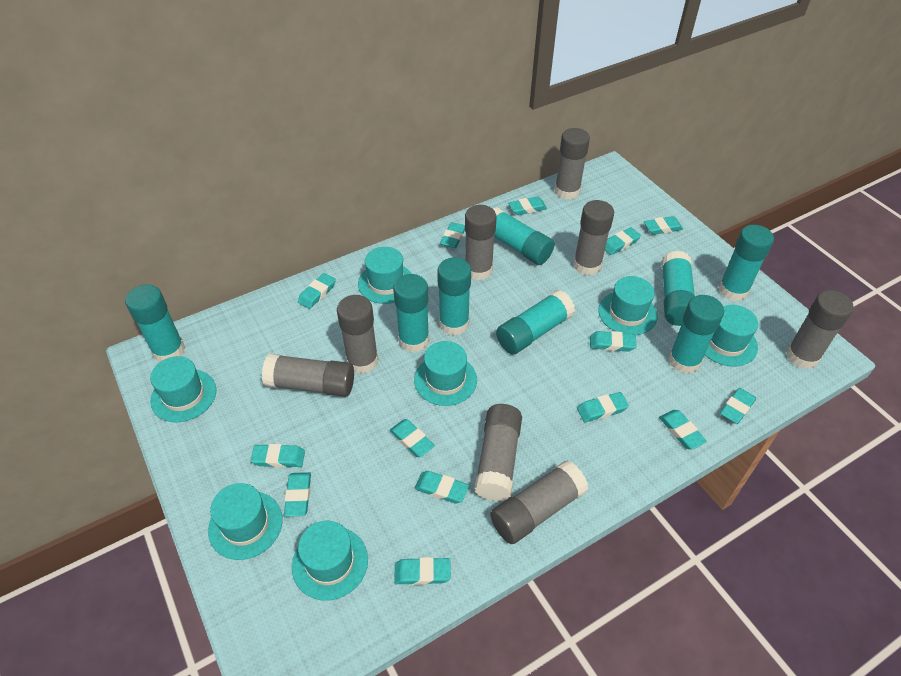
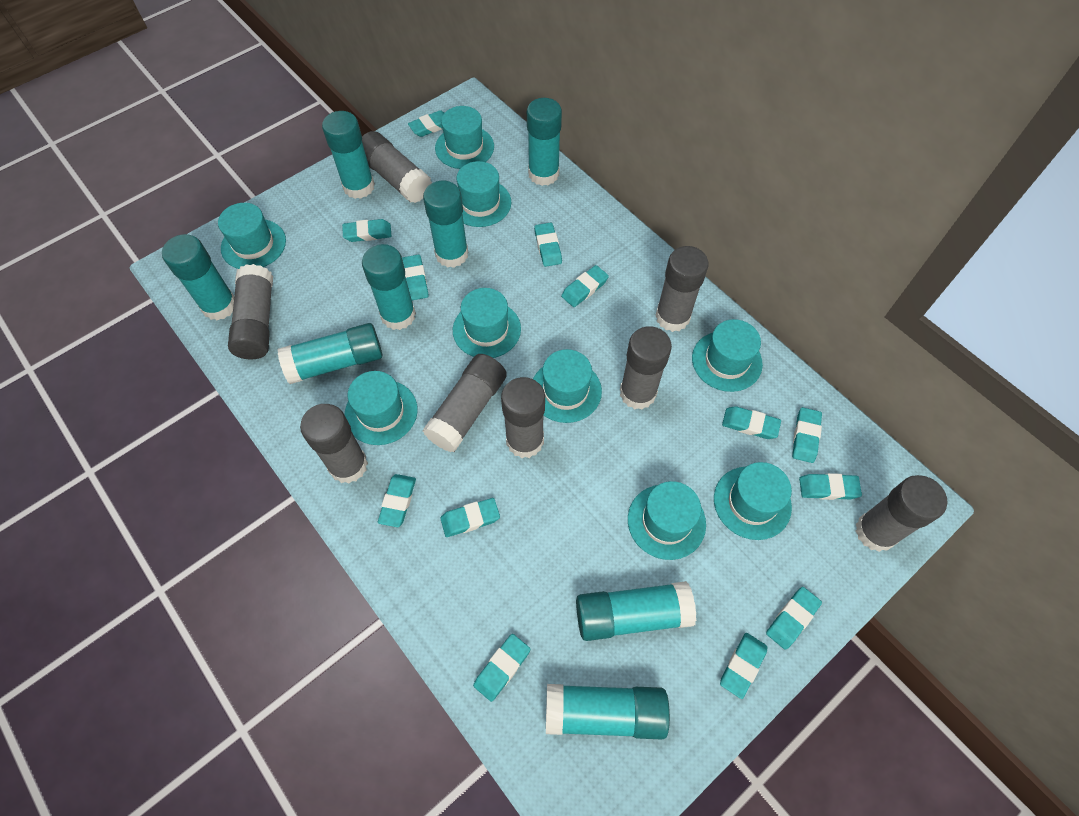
turquoise eraser: [251,444,305,468] [284,472,311,517] [298,273,336,309] [390,419,435,457] [394,557,451,585] [414,471,469,504] [440,222,465,248] [508,196,547,215] [577,392,629,422] [590,331,637,352] [605,227,641,255] [644,216,683,235] [659,410,707,450] [720,388,756,424] = 14 -> [342,219,391,242] [378,474,416,527] [402,255,429,300] [408,110,444,137] [440,498,500,537] [473,634,531,702] [534,223,562,267] [561,265,609,307] [720,633,768,699] [722,406,781,439] [766,587,822,650] [792,407,822,463] [799,473,862,500] = 13
turquoise hat: [150,356,216,422] [208,483,282,560] [292,521,368,601] [358,247,412,304] [414,341,477,406] [598,276,658,335] [705,305,758,366] = 7 -> [218,203,286,269] [345,371,418,445] [435,106,494,169] [453,288,521,358] [457,161,511,227] [533,349,602,423] [628,481,706,560] [692,319,763,392] [714,462,792,540] = 9

